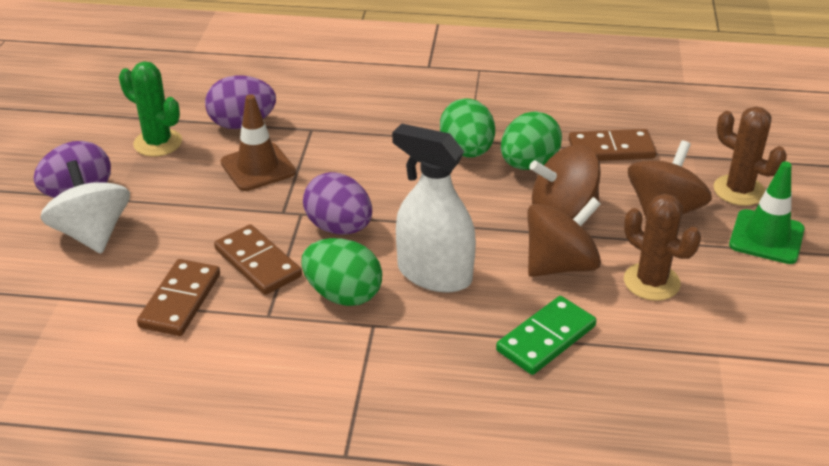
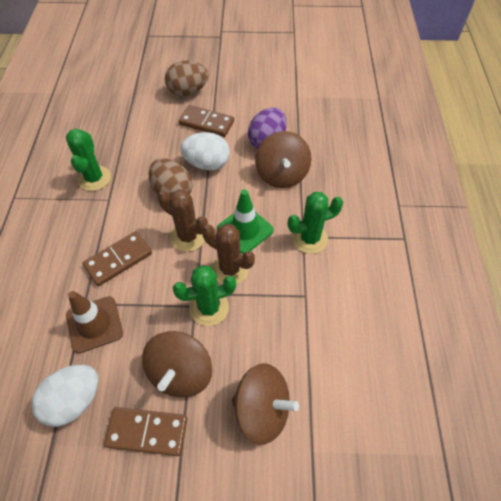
brown egg: none = 0 -> [149,158,193,196] [165,61,208,96] = 2
green cactus: [119,61,182,157] = 1 -> [66,129,111,191] [173,265,236,326] [288,192,343,254] = 3
green domino: [496,296,596,375] = 1 -> none = 0
green egg: [302,238,382,306] [440,99,495,157] [501,111,562,170] = 3 -> none = 0
purple egg: [34,141,111,198] [205,75,276,129] [303,172,372,235] = 3 -> [248,108,287,149] = 1
white egg: none = 0 -> [31,365,99,427] [180,132,230,170] = 2
white spinning top: [40,160,130,254] = 1 -> none = 0
white spray bottle: [392,123,476,293] = 1 -> none = 0

